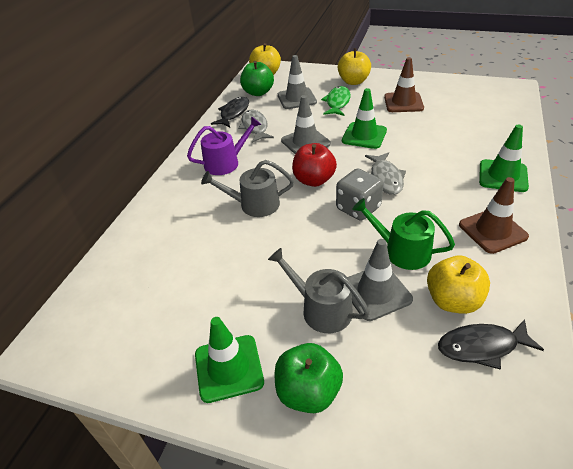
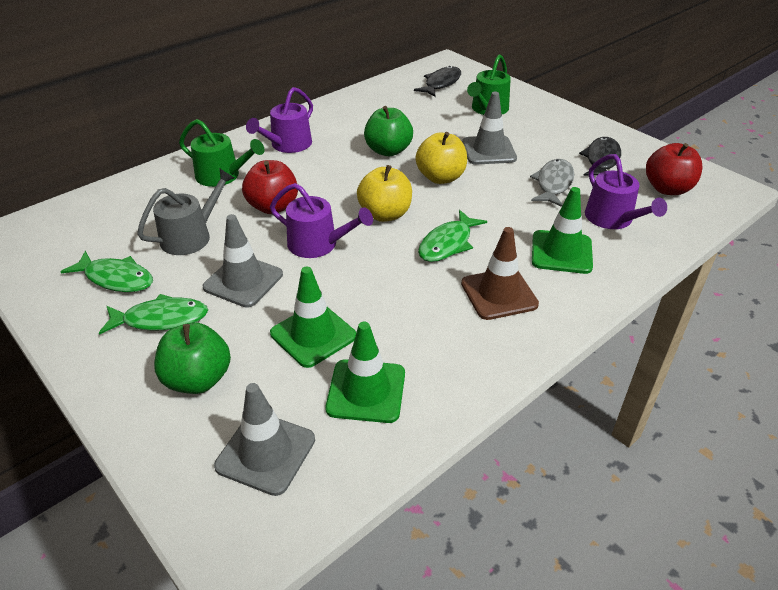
brown traffic cone: [384,57,424,112] [459,177,529,254] = 2 -> [461,227,539,320] = 1
green fish: [321,86,351,116] = 1 -> [61,251,153,292] [99,294,208,335] [418,210,487,262] = 3
green watering can: [352,198,455,270] = 1 -> [179,119,265,187] [467,54,511,115] = 2
grey dice: [336,168,383,221] = 1 -> none = 0
grey fish: [238,110,274,143] [365,152,406,195] = 2 -> [530,159,574,207] = 1
grey watering can: [201,160,294,217] [268,248,370,333] = 2 -> [137,168,234,255] = 1
purple watering can: [187,116,261,175] = 1 -> [246,87,313,153] [270,183,373,258] [585,154,667,229] = 3
red apple: [292,143,337,187] = 1 -> [242,160,298,214] [646,143,702,195] = 2
yellow apple: [249,43,281,75] [338,48,371,85] [427,256,490,314] = 3 -> [357,165,412,222] [416,132,467,184] = 2

